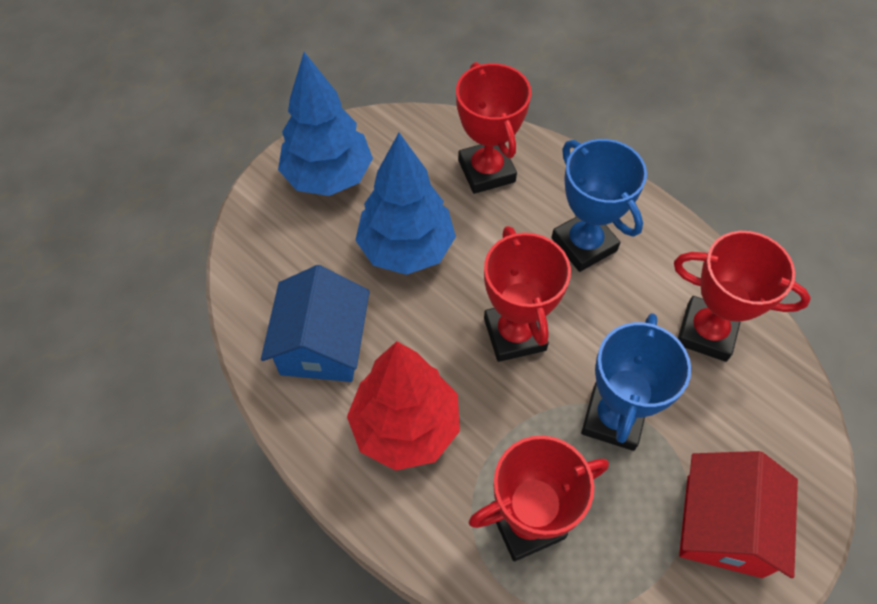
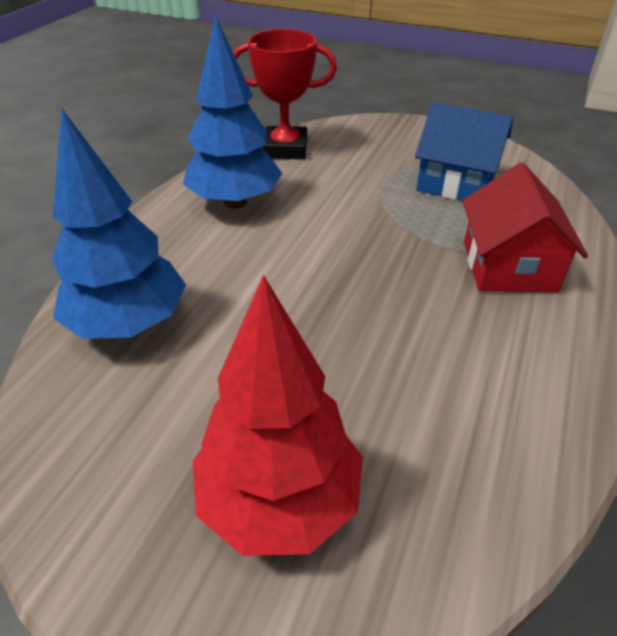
blue trophy: [551,139,647,272] [581,313,691,451] = 2 -> none = 0
red trophy: [456,62,531,194] [469,435,609,561] [484,226,571,362] [674,231,811,362] = 4 -> [233,29,337,159] = 1

